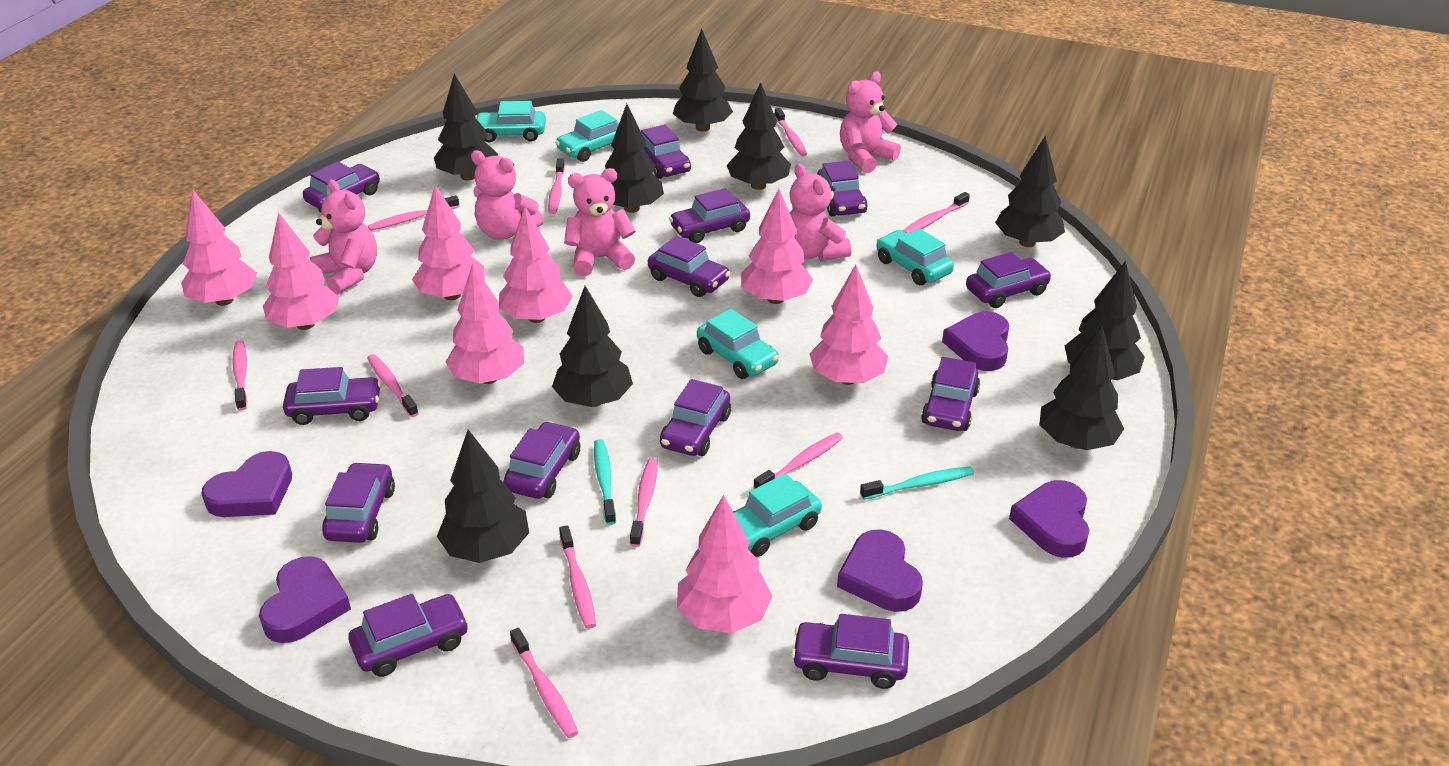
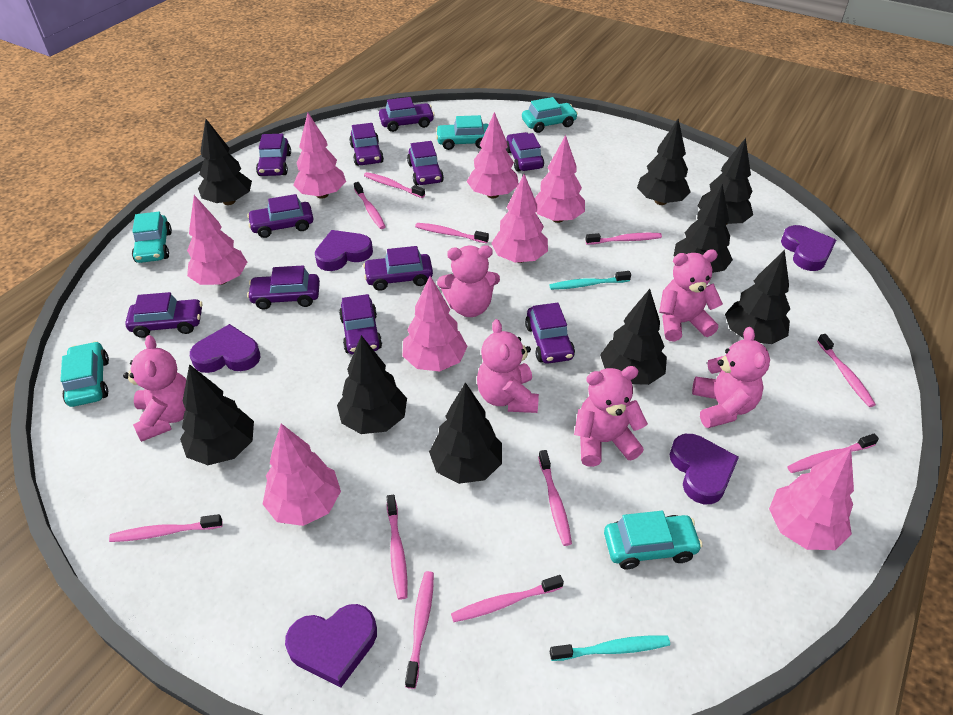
pink teddy bear: [310,180,377,295] [471,150,544,240] [564,168,636,276] [789,164,852,261] [840,72,901,173] = 5 -> [123,335,186,442] [437,245,500,317] [477,319,539,413] [574,366,648,467] [659,249,723,342] [692,327,770,428] = 6
pink toothbrush: [232,341,248,410] [367,354,419,417] [368,195,459,231] [510,628,578,738] [548,158,565,214] [559,525,596,629] [630,458,658,547] [753,433,843,489] [775,108,807,156] [903,192,970,234] = 10 -> [109,514,223,542] [354,182,386,229] [364,172,425,198] [387,495,407,600] [405,571,434,689] [415,223,489,243] [451,575,564,622] [538,450,572,546] [585,233,662,245] [787,434,879,473] [817,334,876,407] = 11
purple car: [283,367,381,425] [303,161,380,209] [322,462,395,543] [349,594,469,677] [503,421,580,499] [641,125,691,179] [648,236,730,297] [660,379,731,456] [669,188,750,243] [791,614,909,689] [817,161,868,216] [921,357,980,431] [966,252,1052,308] = 13 -> [125,292,202,338] [247,194,313,238] [247,265,320,310] [256,134,291,176] [339,294,382,354] [349,123,384,166] [363,246,433,291] [379,97,435,132] [407,141,444,185] [506,132,544,172] [525,302,575,364] = 11

